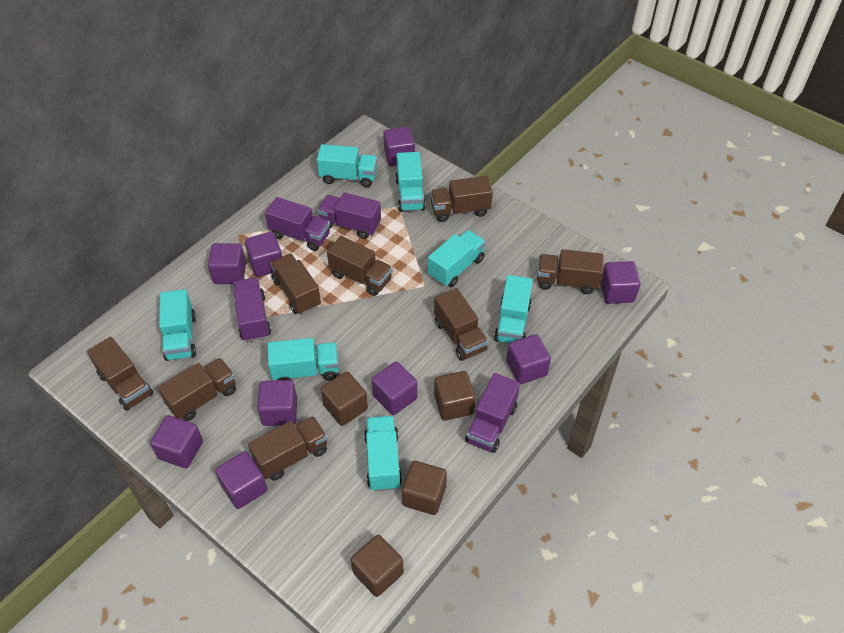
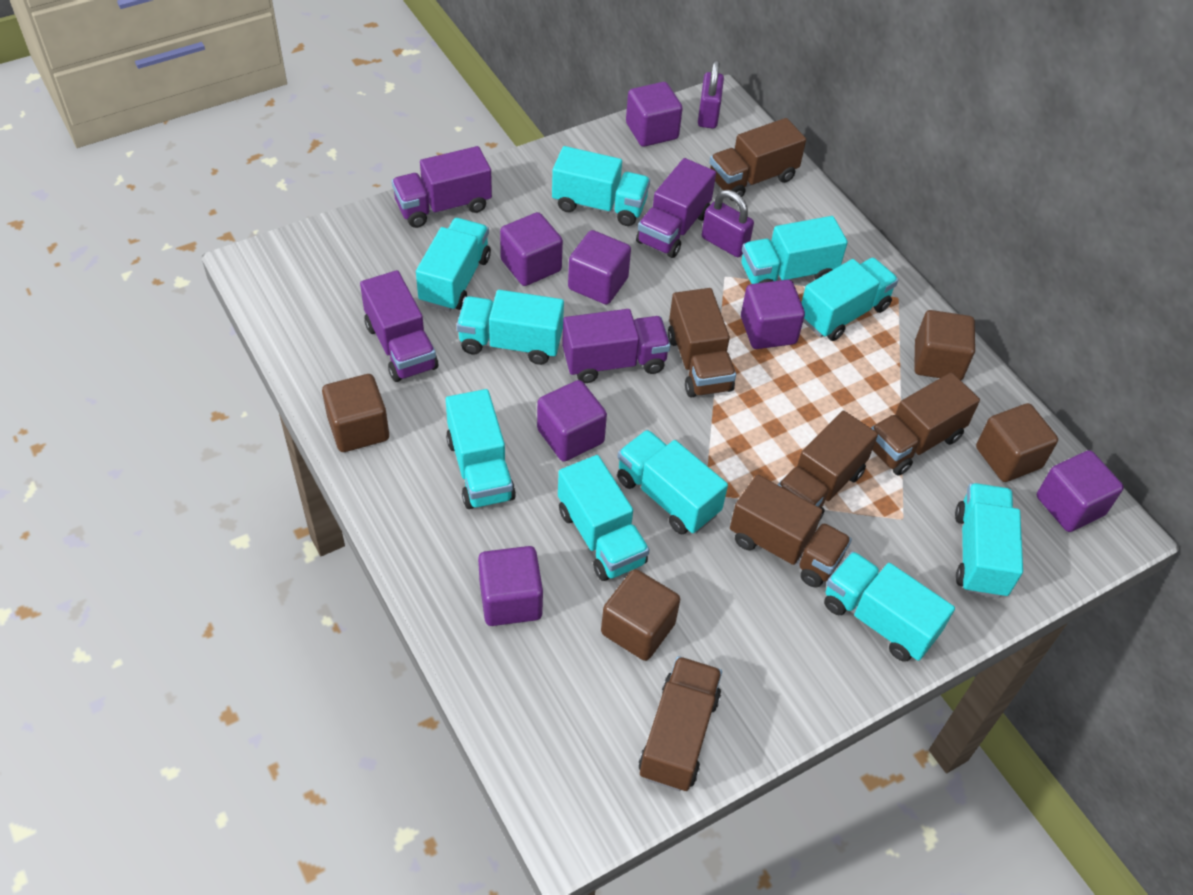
brown truck: [87,337,153,411] [158,358,236,421] [248,416,328,481] [270,253,321,315] [327,236,393,296] [430,176,493,222] [434,288,488,361] [537,249,604,294] = 8 -> [639,656,722,791] [668,288,736,397] [709,118,806,201] [730,475,852,588] [778,411,878,520] [871,372,980,476] = 6
purple cube: [150,415,203,468] [208,243,246,284] [215,451,268,509] [245,232,282,277] [257,380,297,426] [372,361,418,415] [383,127,415,166] [506,334,551,384] [601,261,641,304] = 9 -> [478,546,543,626] [500,212,563,286] [537,380,607,462] [568,230,631,305] [626,82,683,147] [741,280,805,349] [1037,450,1124,532] = 7
purple padlock: none = 0 -> [698,60,724,129] [702,190,754,257] = 2
turquoise truck: [159,289,196,361] [268,338,339,380] [317,144,377,187] [364,416,402,491] [395,152,426,212] [428,230,486,287] [494,275,533,343] = 7 -> [416,218,491,312] [446,389,516,509] [457,290,564,365] [552,146,650,226] [558,455,650,581] [617,430,728,534] [741,216,848,284] [801,258,899,341] [824,551,955,662] [955,483,1023,598] = 10

